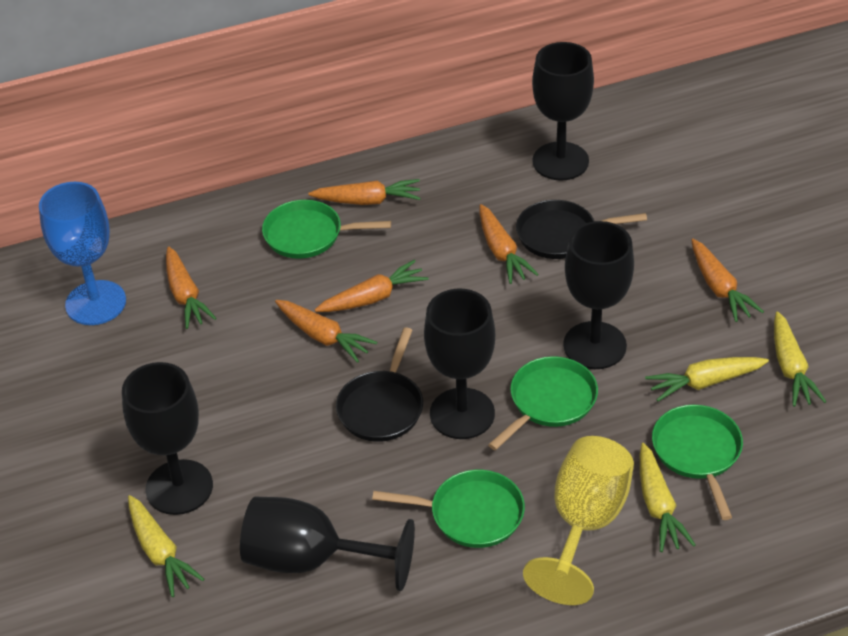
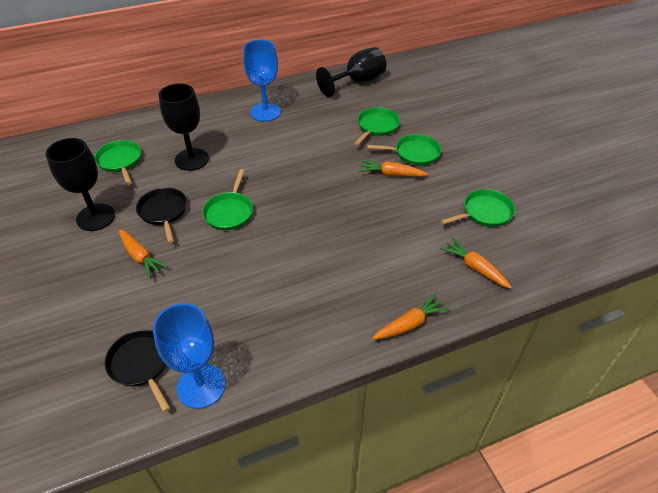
black goblet: [122,362,213,515] [240,497,415,591] [424,289,495,439] [532,42,594,181] [563,221,634,369] = 5 -> [46,138,115,231] [159,83,209,171] [316,47,386,97] = 3
blue goblet: [39,182,126,325] = 1 -> [153,303,225,409] [243,40,281,122] = 2
green pan: [262,200,391,259] [372,470,525,548] [488,356,598,450] [652,405,743,520] = 4 -> [94,140,141,185] [202,169,253,230] [354,107,400,145] [367,134,441,165] [441,189,515,227] = 5
orange carrot: [166,247,217,329] [275,300,377,363] [308,179,421,205] [315,260,429,312] [479,204,539,284] [691,239,764,322] = 6 -> [119,229,168,279] [359,160,428,177] [372,294,449,340] [441,238,512,289] = 4
yellow carrot: [128,495,204,597] [640,443,696,552] [645,357,769,401] [774,311,827,407] = 4 -> none = 0
yellow goblet: [523,436,634,605] = 1 -> none = 0

